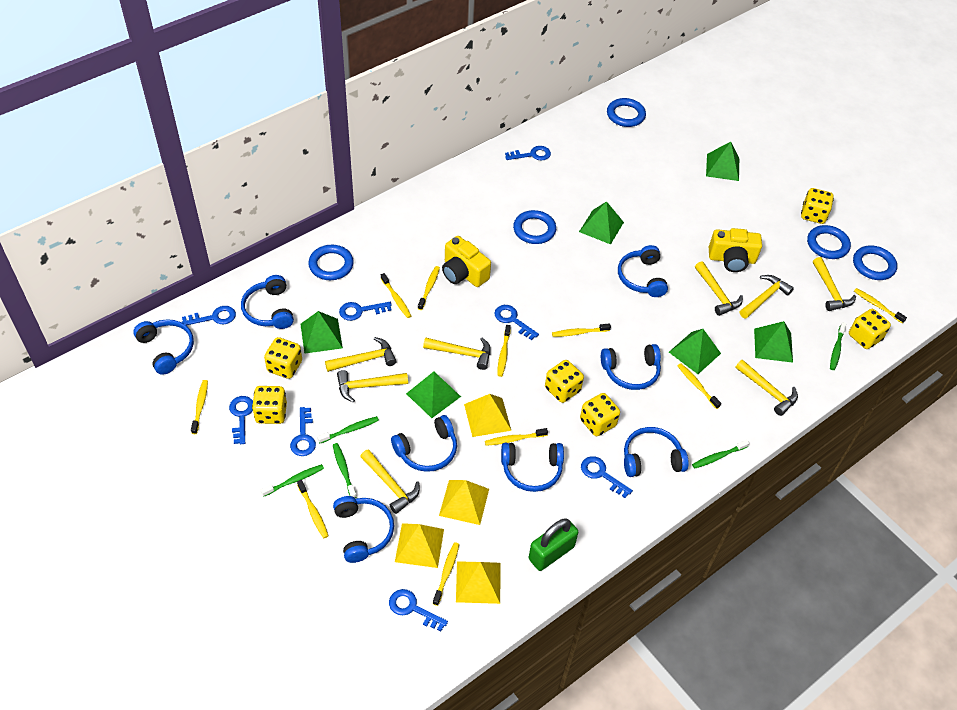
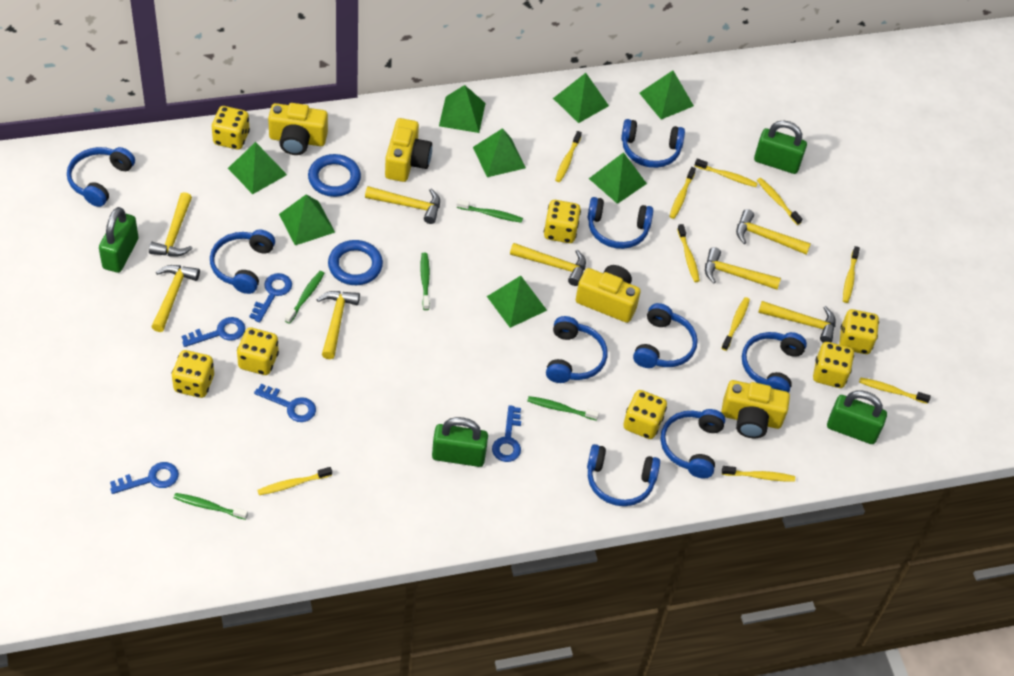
blue headphones: [133,319,194,375] [241,275,294,329] [333,496,394,563] [391,415,457,472] [501,443,564,492] [601,344,661,390] [618,245,668,297] [624,427,689,477] = 8 -> [67,147,135,207] [210,230,275,294] [546,316,608,383] [587,197,653,249] [587,444,660,506] [621,119,685,168] [633,303,698,368] [661,409,725,479] [742,332,807,393] = 9
blue key: [182,306,236,325] [229,396,253,444] [290,407,316,456] [339,302,392,321] [389,589,448,632] [494,305,539,340] [505,146,551,160] [581,456,633,498] = 8 -> [110,462,179,494] [182,317,245,347] [249,273,292,323] [254,384,316,422] [492,405,521,462] = 5
blue ring: [308,245,354,280] [513,210,556,244] [607,98,646,127] [807,225,851,259] [853,245,897,280] = 5 -> [308,154,361,197] [328,240,383,285] = 2
green padlock: [529,518,578,571] = 1 -> [99,207,138,273] [432,417,488,467] [754,120,807,174] [827,390,887,444] = 4
green pyramid: [300,311,343,354] [406,372,461,418] [579,201,624,245] [669,329,721,374] [706,142,739,181] [754,321,793,363] = 6 -> [228,142,287,194] [279,194,335,245] [439,85,486,133] [473,128,526,177] [487,276,547,328] [553,73,609,123] [589,152,647,204] [639,70,694,119] = 8
yellow camera: [442,236,491,287] [709,228,762,272] = 2 -> [268,103,328,155] [385,118,432,182] [576,265,641,323] [721,380,790,438] = 4
yellow dice: [252,386,287,424] [264,337,302,379] [545,360,584,403] [580,393,620,436] [801,188,834,224] [849,309,891,349] = 6 -> [172,350,214,398] [212,106,250,150] [237,328,279,375] [544,200,581,243] [623,390,667,439] [813,342,854,388] [839,309,879,354] = 7
yellow pyramid: [395,523,444,568] [439,480,489,525] [456,561,500,604] [464,394,511,437] = 4 -> none = 0

